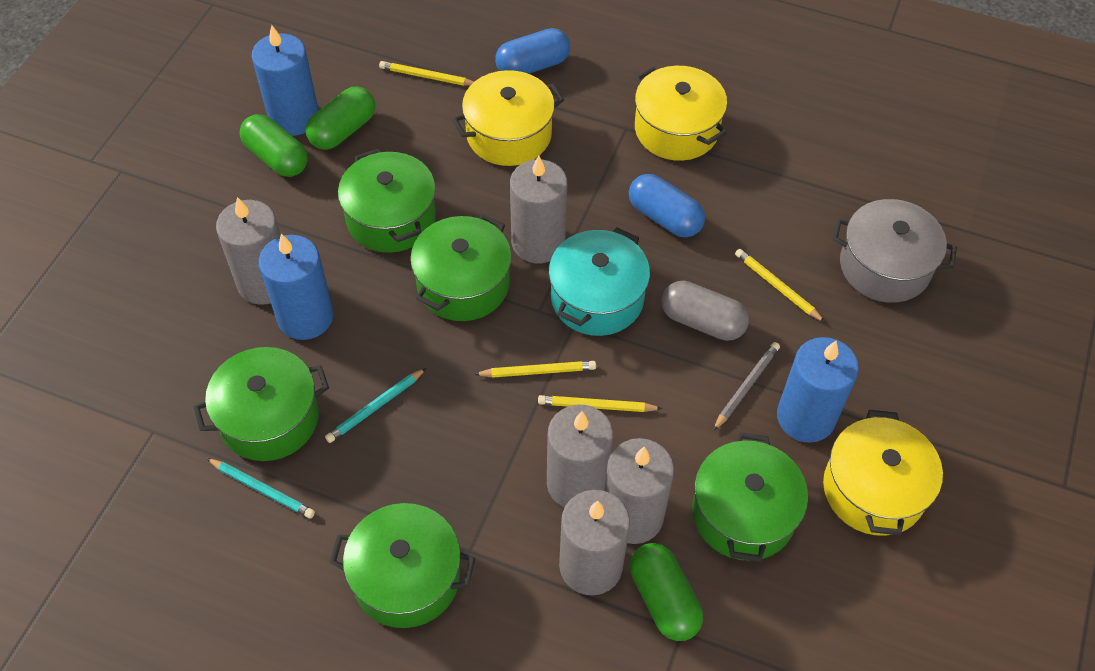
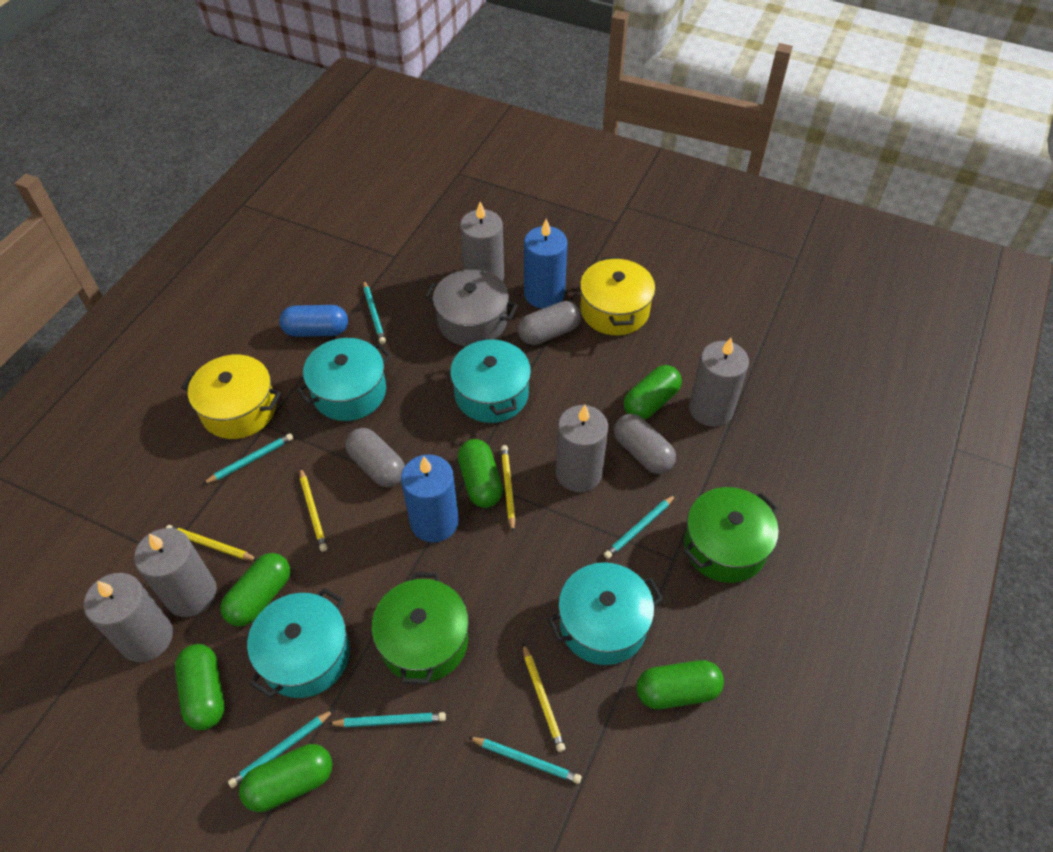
blue candle: [251,25,319,136] [259,233,334,340] [777,337,859,443] = 3 -> [401,454,459,542] [524,219,567,309] = 2
blue capsule: [495,28,570,74] [629,174,705,237] = 2 -> [279,305,348,337] = 1
green capsule: [239,114,308,177] [306,86,375,150] [630,543,703,641] = 3 -> [175,644,225,730] [220,553,290,627] [239,744,332,812] [458,439,503,508] [624,365,682,420] [636,660,724,709] = 6
green pot: [193,347,329,461] [330,503,475,628] [338,149,436,253] [410,214,512,321] [692,432,808,562] = 5 -> [371,572,469,684] [683,487,779,583] = 2
grey capsule: [662,281,749,341] = 1 -> [345,428,405,487] [518,301,581,345] [614,414,676,474] = 3
grey pencil: [713,342,780,431] = 1 -> none = 0
turquoise pencil: [206,458,315,519] [325,368,426,443] = 2 -> [203,433,293,484] [228,710,334,788] [328,712,446,727] [363,281,386,344] [468,737,582,784] [604,495,676,559] = 6
turquoise pot: [549,227,650,336] = 1 -> [247,588,350,698] [296,338,391,421] [450,336,531,423] [548,562,663,665] = 4
yellow pot: [452,70,564,166] [635,66,727,161] [823,410,943,536] = 3 -> [181,355,281,439] [580,257,655,335] = 2

